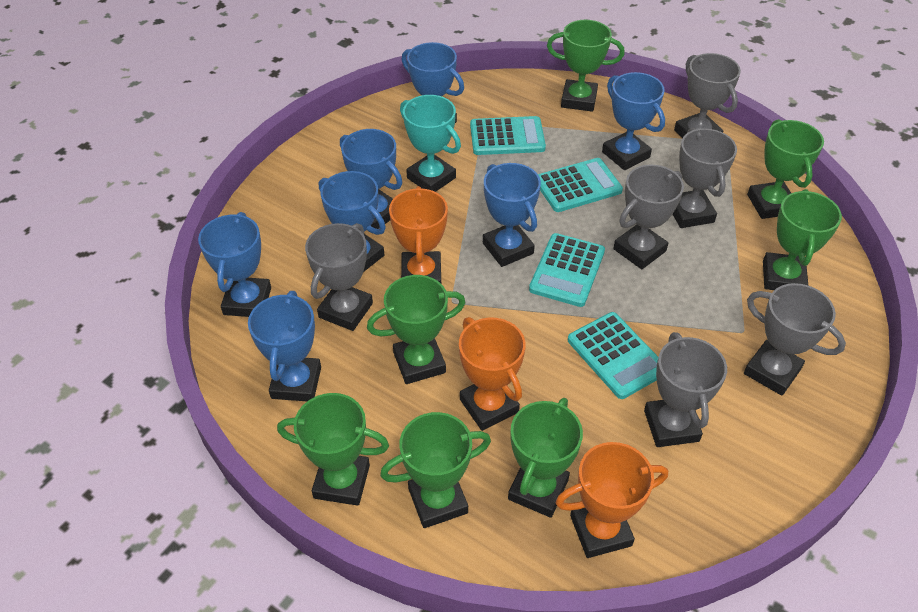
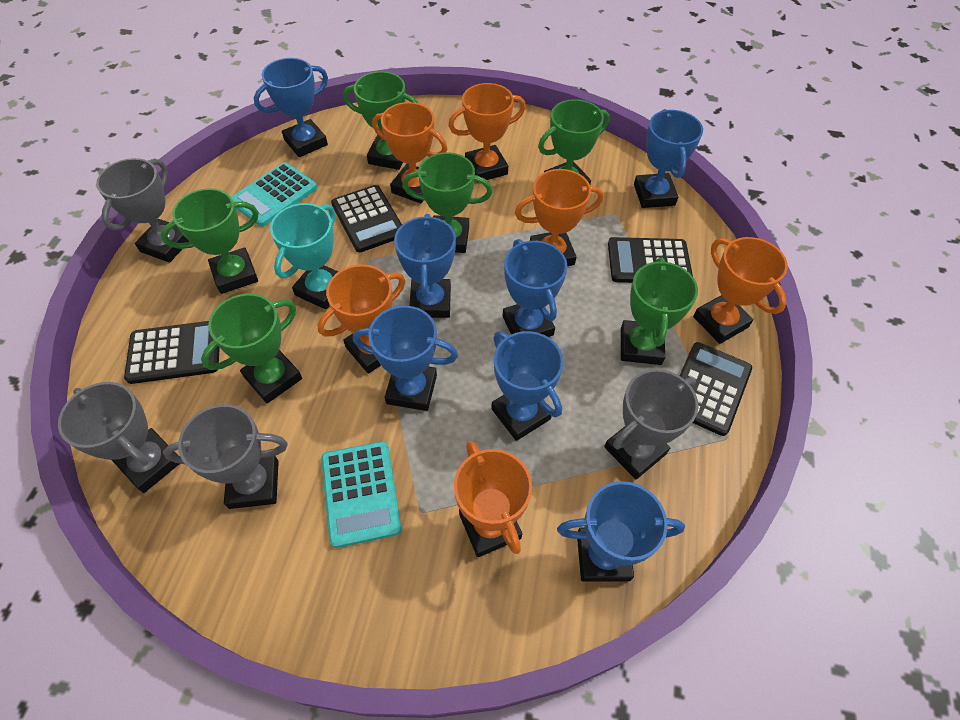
black calculator: none = 0 -> [124,321,220,384] [331,185,402,252] [608,237,693,283] [680,342,752,436] = 4
green trophy: [277,393,389,506] [367,275,466,384] [380,412,491,528] [508,398,583,518] [547,20,624,112] [747,119,824,219] [763,189,842,290] = 7 -> [161,188,259,294] [201,294,302,403] [343,71,418,170] [402,152,493,253] [538,99,610,184] [621,258,698,365] = 6
grey trophy: [305,223,373,331] [613,165,684,269] [644,332,727,447] [673,128,737,228] [674,53,741,138] [744,283,846,396] = 6 -> [58,382,179,493] [96,158,189,263] [163,404,288,509] [604,369,699,479] = 4
orange trophy: [389,186,448,283] [459,317,526,431] [555,442,668,558] = 3 -> [318,264,405,373] [372,102,447,204] [448,83,526,183] [454,441,532,557] [515,169,604,266] [693,237,788,344] = 6
turquoise calculator: [470,116,546,155] [529,233,605,307] [538,158,623,212] [568,312,658,399] = 4 -> [231,162,317,227] [321,441,401,548] = 2

